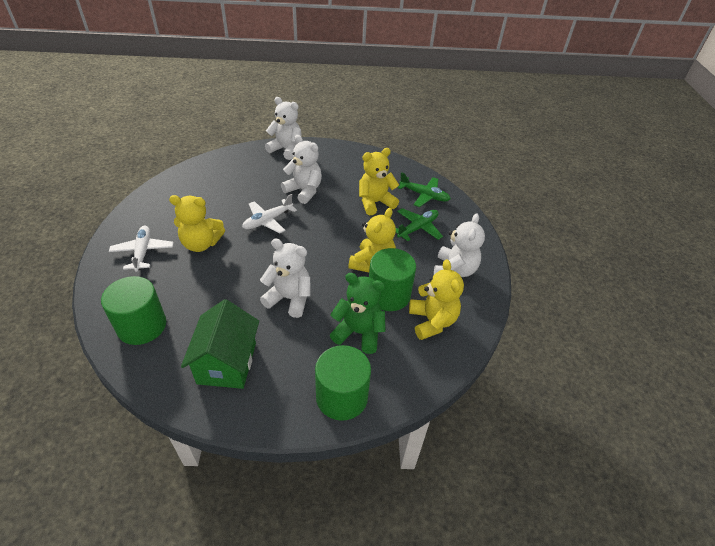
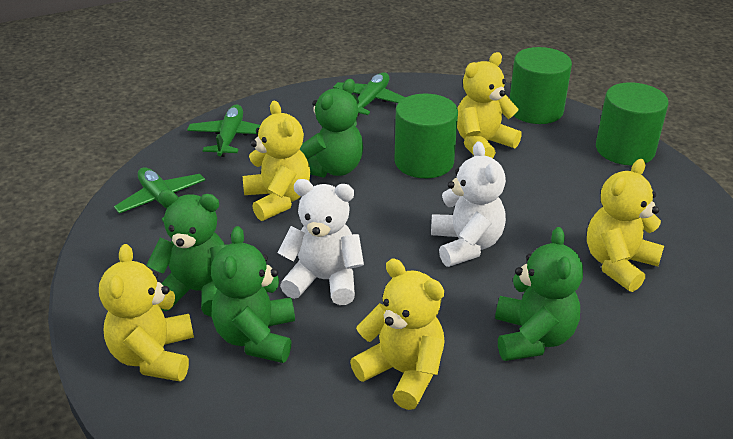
green house: [181,299,259,389] = 1 -> none = 0
green plane: [396,208,443,241] [398,172,451,207] = 2 -> [114,167,205,222] [187,104,260,157] [333,72,405,117] = 3
green teddy bear: [330,273,386,354] = 1 -> [147,190,227,317] [211,226,295,363] [299,79,363,178] [495,227,583,361] = 4
white plane: [109,225,174,272] [242,194,297,234] = 2 -> none = 0
white teddy bear: [260,238,311,318] [265,97,301,160] [281,135,322,204] [434,213,485,277] = 4 -> [278,179,364,305] [431,141,506,267] = 2
yellow teddy bear: [169,195,225,252] [348,208,396,272] [359,148,399,215] [409,260,464,340] = 4 -> [99,244,194,381] [243,101,310,221] [350,259,445,410] [457,52,522,158] [587,159,664,292] = 5

